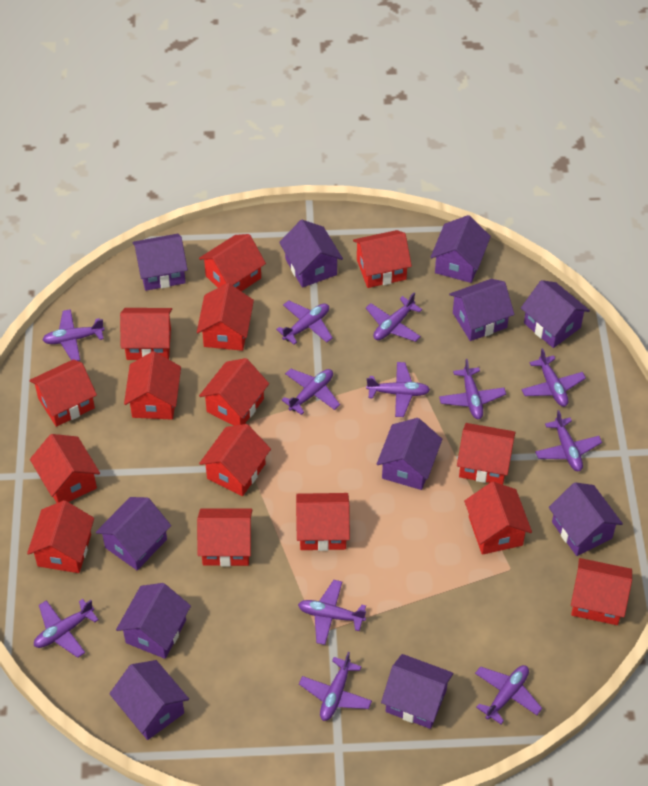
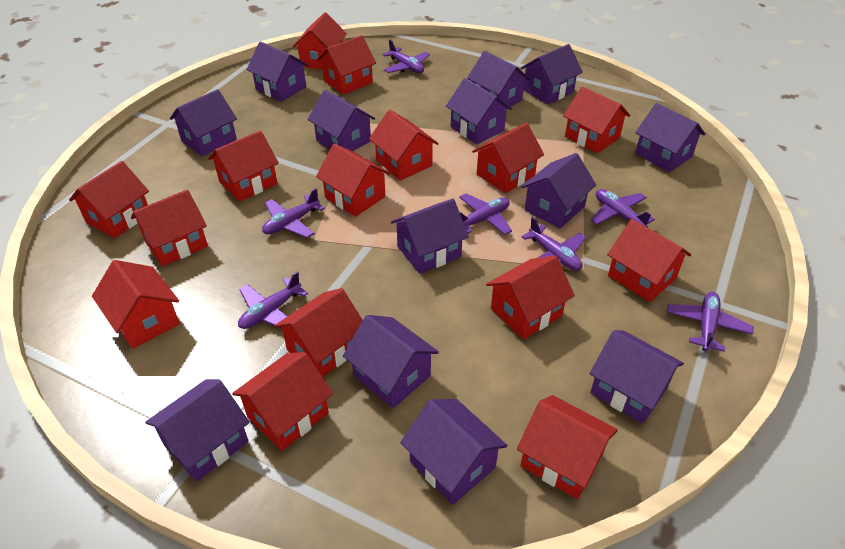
purple house: [96,497,171,570] [109,660,189,740] [116,583,191,659] [133,234,188,291] [279,220,343,288] [377,418,442,490] [381,654,453,729] [431,215,491,283] [449,279,514,341] [521,280,590,348] [549,482,623,556] = 11 -> [145,379,250,482] [170,89,237,157] [247,42,308,102] [308,90,375,151] [343,315,439,408] [391,199,469,274] [400,399,507,505] [446,78,512,144] [467,51,530,107] [521,44,583,104] [521,153,596,228] [590,330,684,424] [635,103,705,172] = 13
purple plane: [34,599,99,658] [42,309,105,361] [276,301,333,345] [282,368,340,415] [298,580,366,645] [299,652,372,721] [366,293,422,342] [366,362,430,417] [439,359,506,419] [475,665,542,724] [521,348,586,407] [535,410,602,471] = 12 -> [238,271,308,329] [262,188,325,238] [383,39,430,73] [459,193,512,235] [522,217,586,271] [591,189,655,228] [666,292,754,352] = 7

